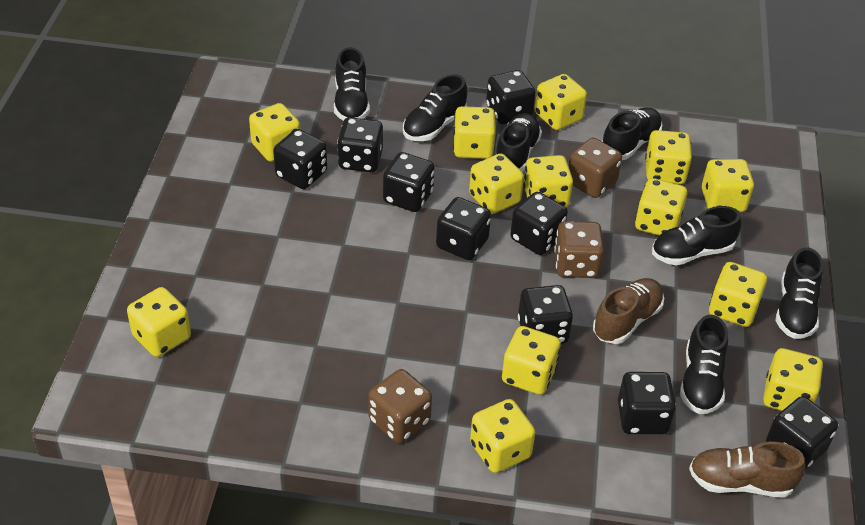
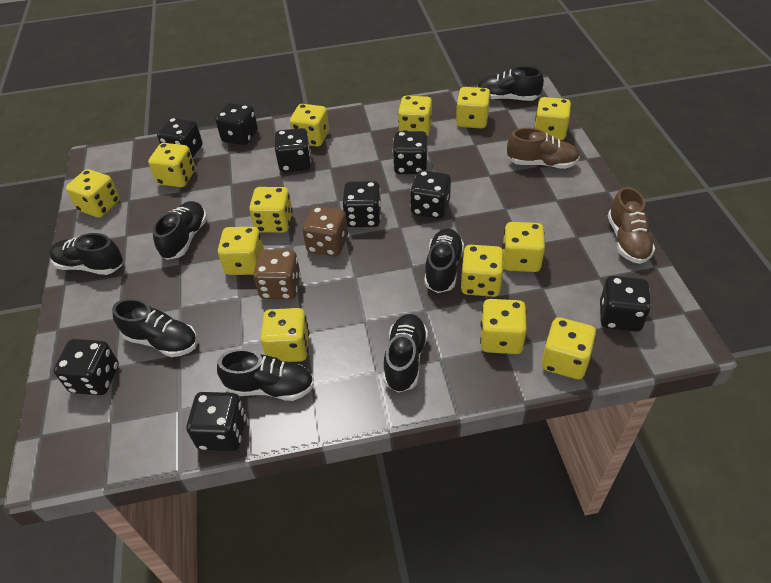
brown dice: [368,369,432,443] [554,221,604,278] [568,138,622,198] = 3 -> [253,249,301,300] [302,206,348,256] = 2

